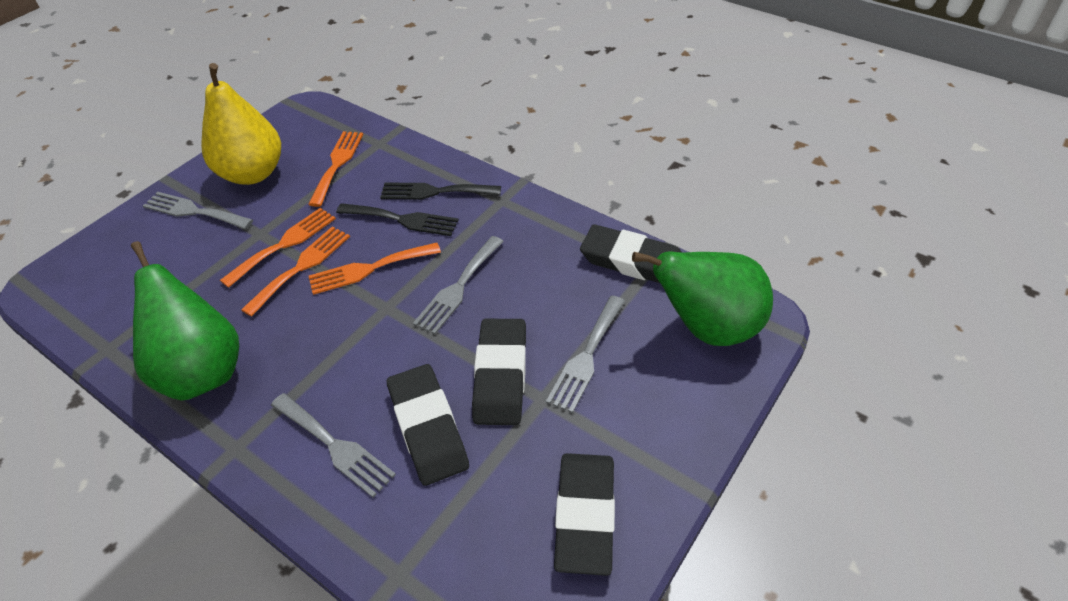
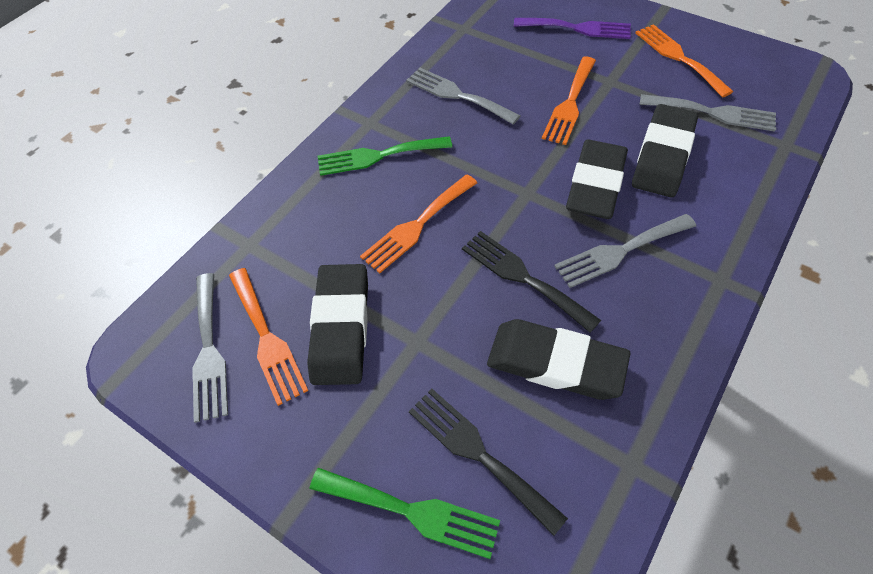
green fork: none = 0 -> [310,468,500,559] [318,136,452,176] = 2
green pear: [131,241,239,401] [632,251,773,346] = 2 -> none = 0
purple fork: none = 0 -> [514,18,631,39] = 1
yellow pear: [201,63,281,185] = 1 -> none = 0

